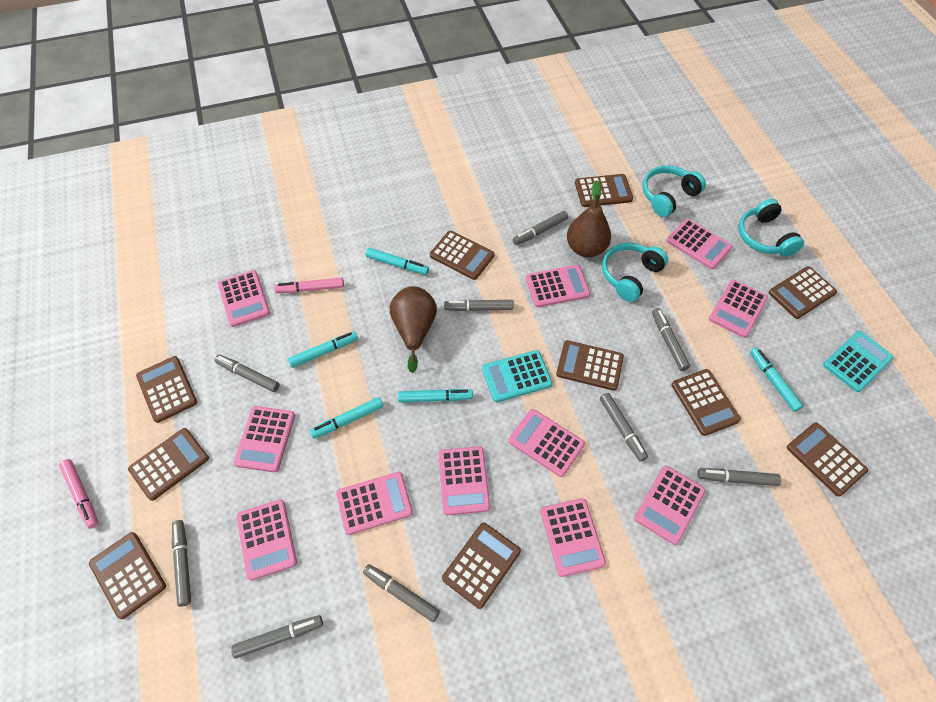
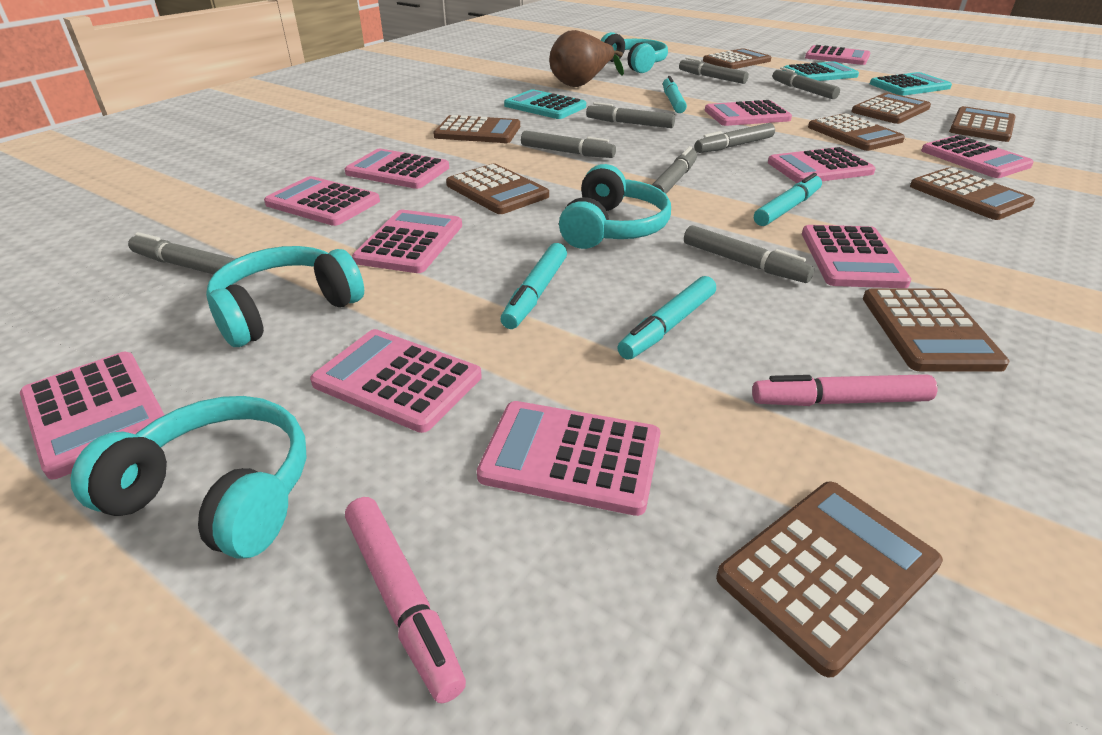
brown calculator: [89,532,166,619] [128,428,209,501] [136,356,197,423] [430,231,494,280] [442,523,521,609] [556,340,624,391] [575,174,633,207] [671,369,741,436] [769,266,837,319] [787,422,868,497] = 10 -> [433,115,520,143] [446,163,549,214] [703,48,771,69] [716,482,943,678] [808,113,905,151] [851,92,931,124] [863,288,1009,372] [910,167,1035,220] [949,106,1016,142] = 9
brown pear: [390,286,437,373] [567,180,611,257] = 2 -> [549,30,624,87] = 1
grey marker: [172,520,191,607] [214,355,280,392] [231,615,323,659] [363,564,440,622] [444,300,514,311] [513,211,569,245] [600,393,648,462] [652,308,690,371] [697,468,781,486] = 9 -> [128,232,235,275] [521,131,616,158] [586,102,675,128] [652,146,697,194] [679,57,749,84] [684,225,814,283] [694,123,775,153] [773,67,840,99] = 8
turquoise calculator: [482,350,552,402] [823,331,894,392] = 2 -> [504,89,586,119] [783,61,859,81] [870,72,952,96] = 3
turquoise headphones: [602,243,668,302] [642,166,706,217] [738,199,804,257] = 3 -> [70,396,307,559] [206,246,364,347] [559,164,671,249] [601,32,668,73] = 4
turquoise marker: [288,331,358,368] [310,397,383,439] [365,248,429,275] [398,389,473,403] [750,347,803,412] = 5 -> [500,243,567,329] [617,276,716,360] [663,76,687,113] [754,173,822,226] = 4

